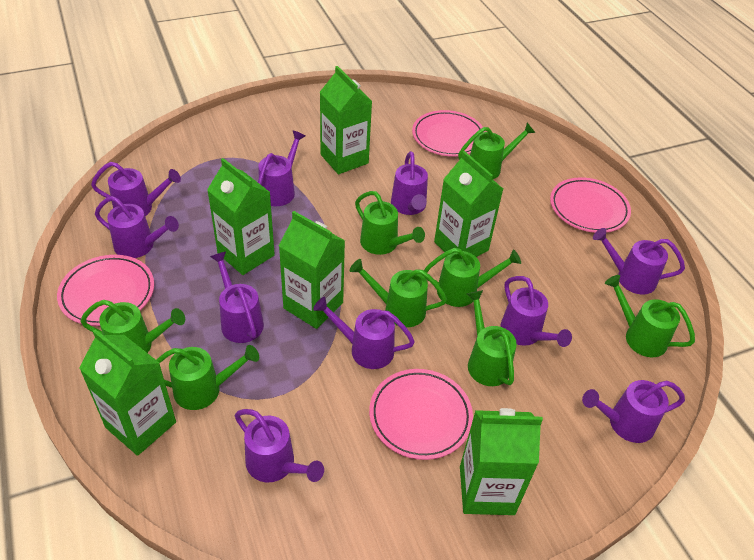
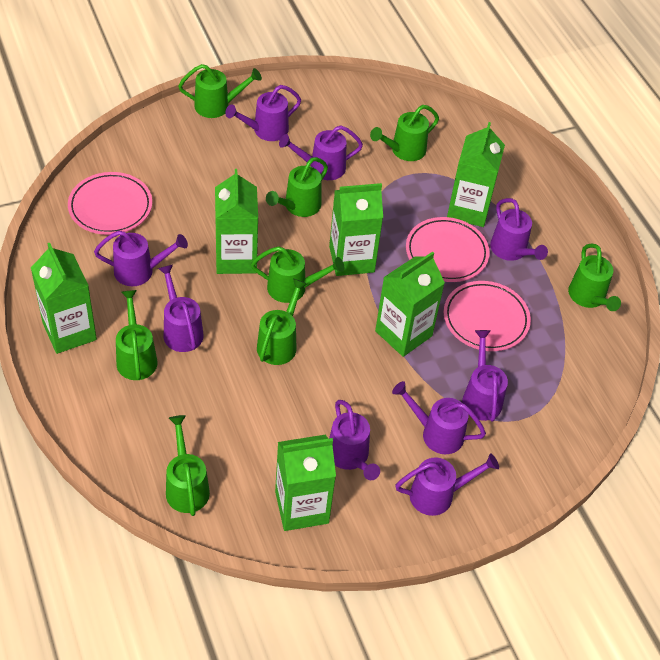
pink plate: [57,255,154,326] [369,369,473,460] [412,110,485,157] [550,177,631,233] = 4 -> [68,172,152,235] [406,217,490,282] [444,281,531,351] = 3
purple watering can: [91,162,181,216] [95,196,179,258] [210,251,264,343] [235,409,324,482] [258,131,305,206] [313,297,415,369] [391,151,428,215] [500,276,572,347] [582,380,685,443] [593,228,685,294] = 10 -> [94,231,188,286] [158,265,203,352] [225,85,301,141] [279,125,363,180] [329,400,380,480] [392,381,486,454] [395,453,499,516] [462,330,508,422] [490,198,548,261] = 9

